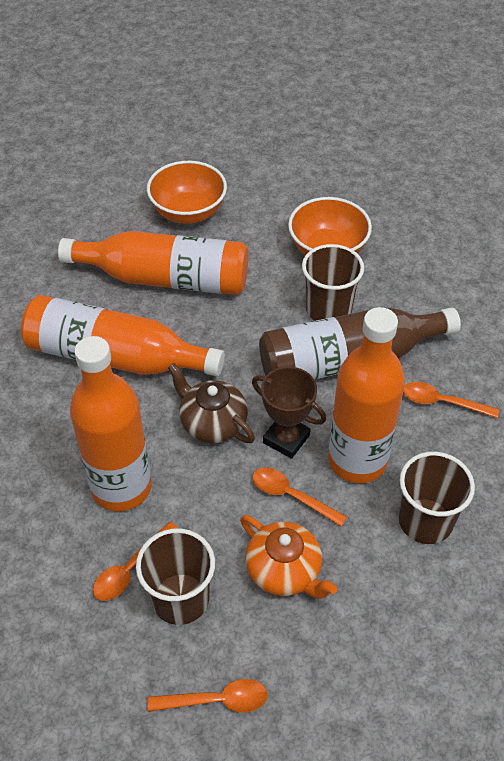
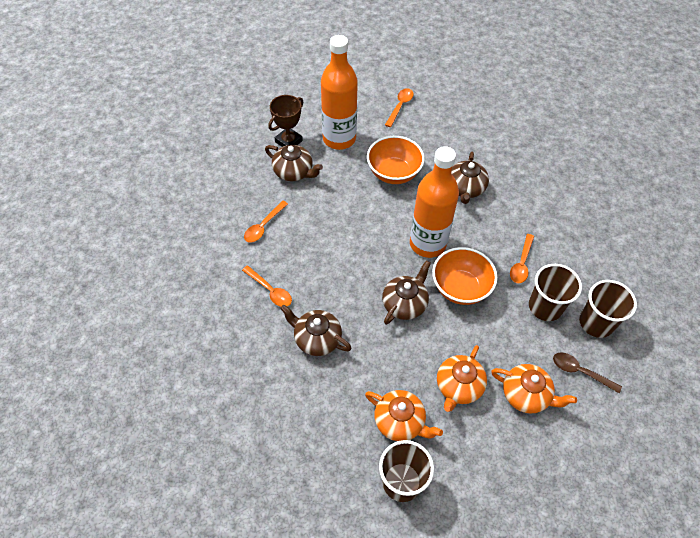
brown bottle: [259,307,461,380] = 1 -> none = 0
brown spoon: none = 0 -> [553,352,622,393] = 1
brown teapot: [168,363,255,443] = 1 -> [265,145,323,181] [280,304,352,356] [382,261,431,325] [452,152,489,204] = 4
orange bottle: [21,295,225,376] [58,231,248,295] [70,336,152,511] [328,307,405,484] = 4 -> [321,35,358,150] [410,146,459,258] = 2
orange teapot: [240,515,337,599] = 1 -> [365,390,443,441] [437,345,487,412] [491,364,577,414] = 3

